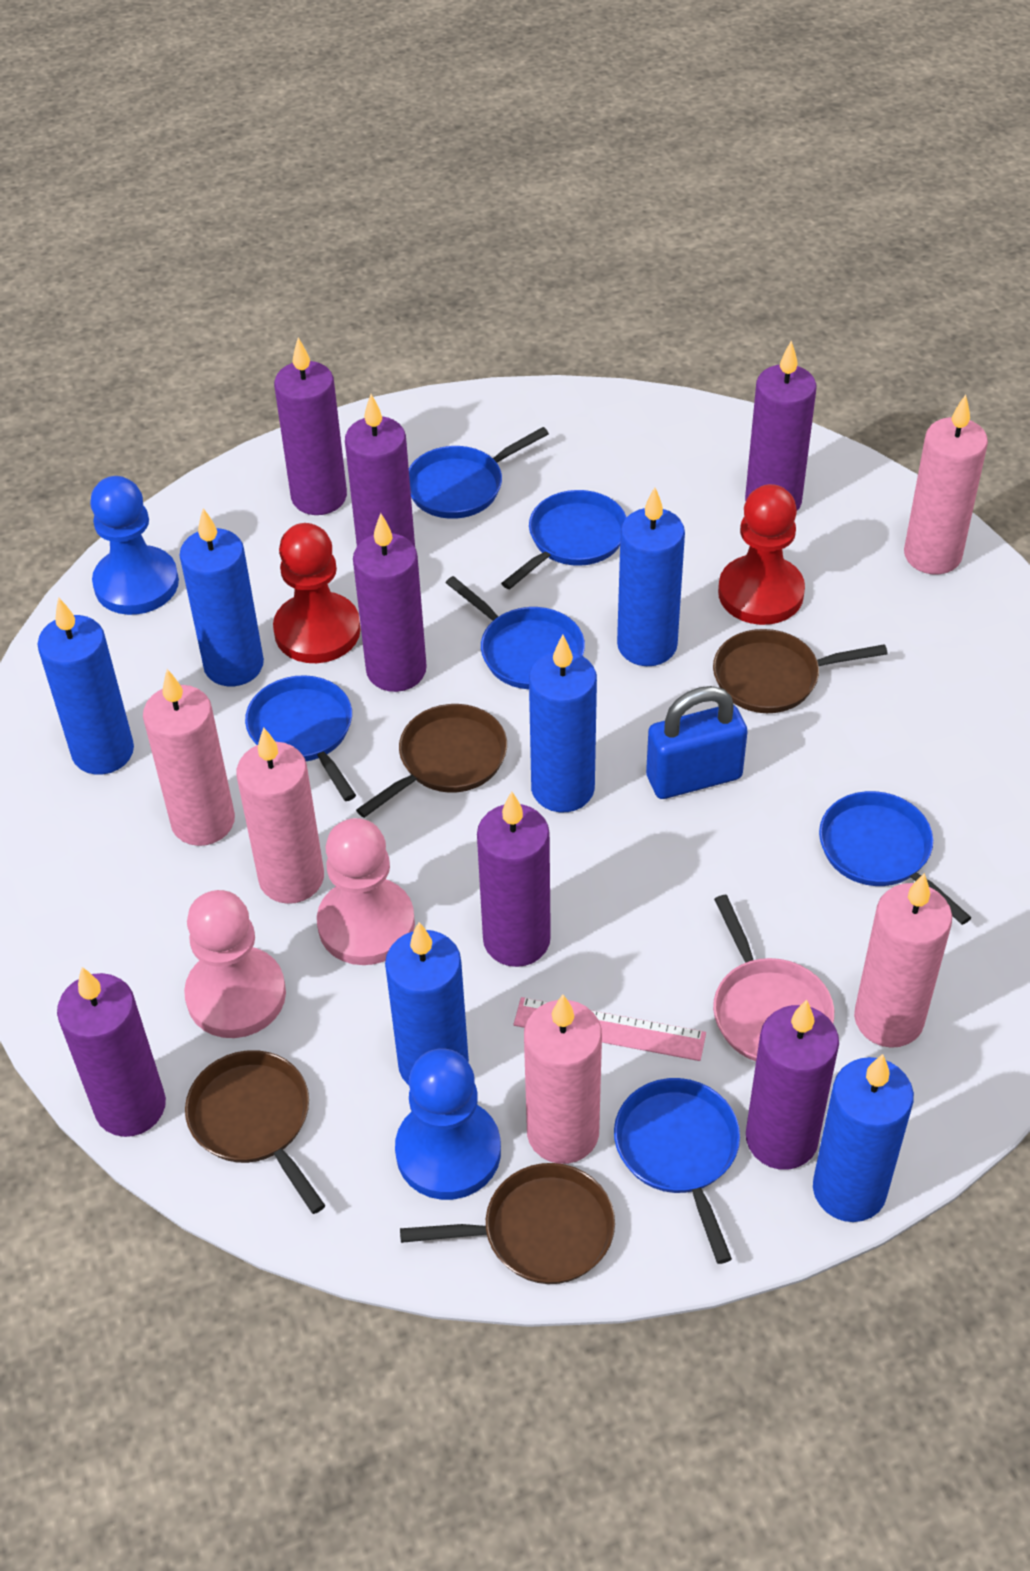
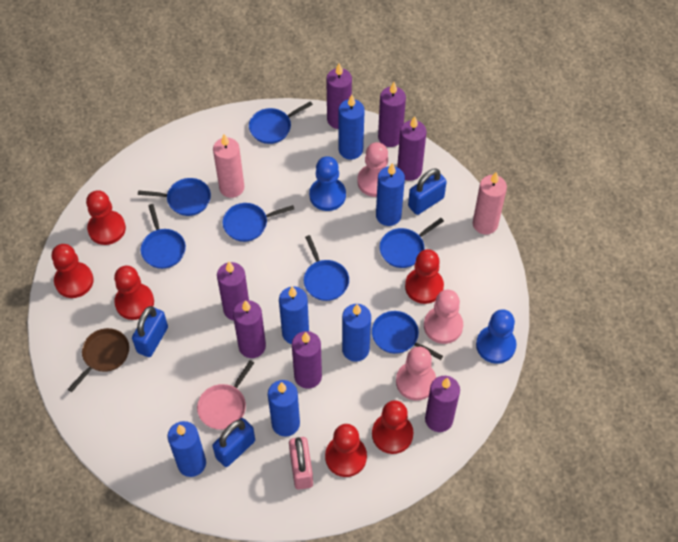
blue padlock: [646,686,748,799] = 1 -> [132,306,168,357] [212,418,255,467] [408,168,447,215] = 3
blue pan: [245,675,356,801] [409,427,549,519] [446,576,585,689] [501,490,626,589] [614,1078,740,1264] [819,791,972,925] = 6 -> [138,178,211,216] [141,204,186,269] [223,203,294,242] [249,101,313,144] [304,235,349,301] [372,311,443,360] [379,218,444,268] = 7
brown pan: [185,1050,325,1214] [356,704,507,818] [400,1163,615,1284] [713,629,888,713] = 4 -> [68,328,129,392] = 1
pink candle: [143,669,235,846] [236,728,324,904] [524,995,602,1164] [854,873,952,1048] [904,395,988,575] = 5 -> [213,134,244,198] [473,172,507,235] = 2
pink padlock: none = 0 -> [289,437,313,490] = 1
pink pawn: [184,890,286,1038] [317,818,415,965] = 2 -> [357,142,388,197] [396,347,436,401] [424,290,463,344] = 3
pink ruler: [514,997,706,1061] = 1 -> none = 0
red pawn: [273,523,361,663] [718,484,805,625] = 2 -> [52,244,94,298] [86,190,126,245] [114,266,154,320] [325,424,367,477] [372,400,413,454] [405,249,444,304] = 6

